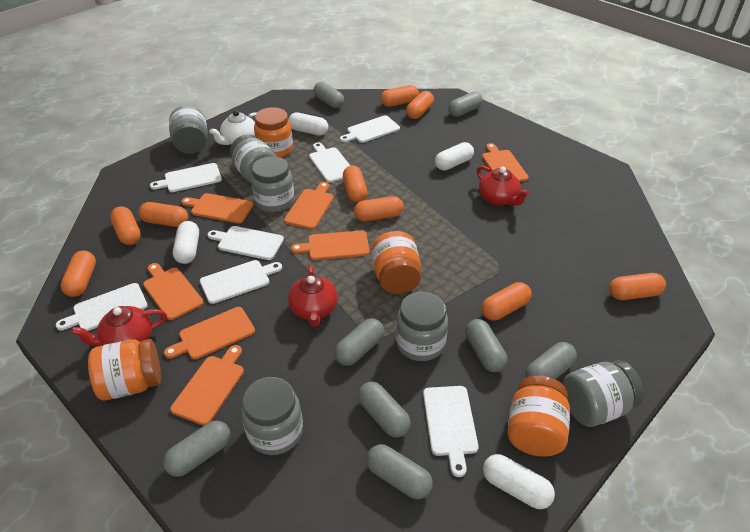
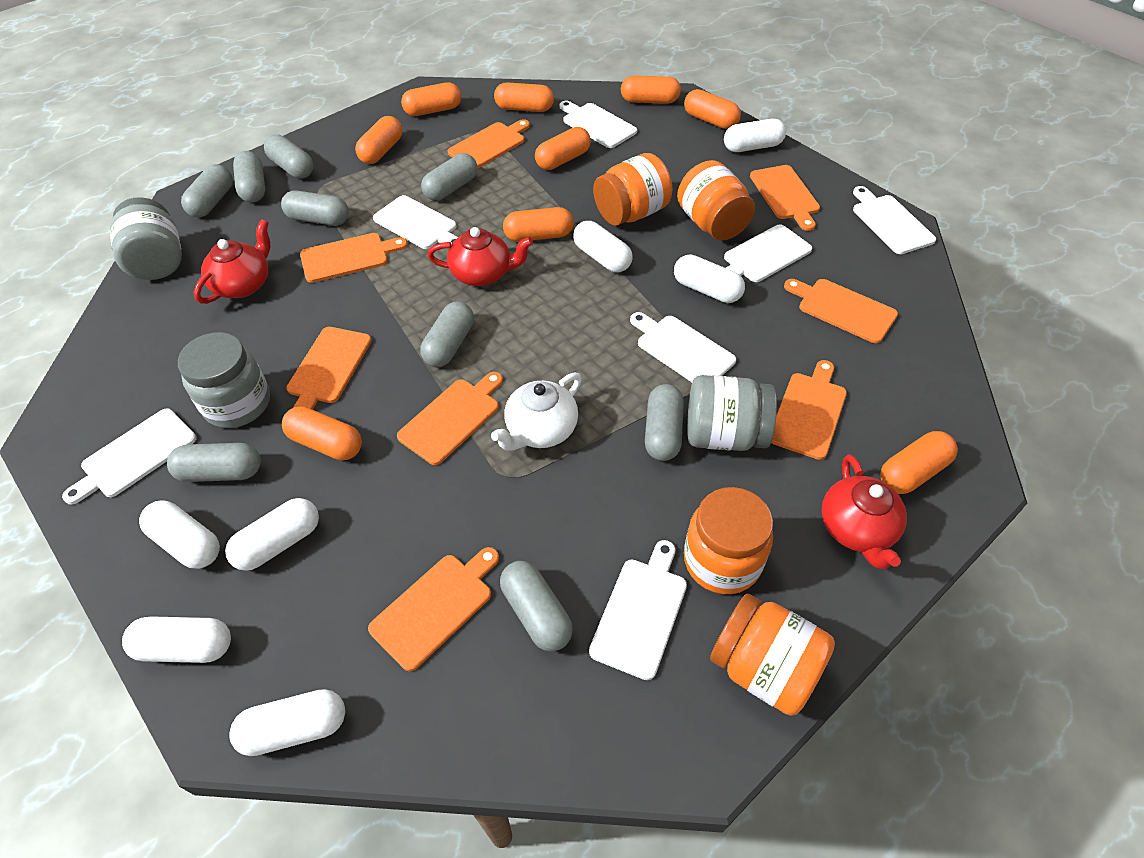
grey capsule: [163,421,231,477] [313,82,344,108] [334,318,384,366] [358,382,411,438] [366,444,433,499] [449,92,483,117] [465,319,507,372] [525,342,577,379] = 8 -> [167,443,261,482] [181,164,233,217] [233,151,265,203] [264,134,313,178] [281,190,349,226] [420,302,474,367] [421,153,477,201] [500,561,573,652] [645,384,684,461] = 9
grey jar: [169,105,208,154] [230,135,277,184] [241,377,303,455] [251,156,294,212] [396,292,448,361] [563,360,644,427] = 6 -> [110,197,182,280] [178,332,270,428] [687,375,777,451] = 3
orange cutting board: [143,263,203,320] [164,307,255,360] [170,345,244,426] [181,193,254,223] [284,182,334,229] [291,230,369,260] [482,143,529,182] = 7 -> [286,327,372,410] [300,233,408,283] [368,547,499,671] [397,372,503,465] [447,119,530,169] [750,165,820,231] [771,360,847,460] [784,279,898,343] = 8
white capsule: [173,221,199,264] [288,113,328,136] [435,142,474,171] [483,454,555,509] = 4 -> [122,616,231,663] [139,500,220,569] [225,498,319,571] [229,689,345,756] [573,221,632,272] [674,254,745,303] [724,119,786,152] = 7

